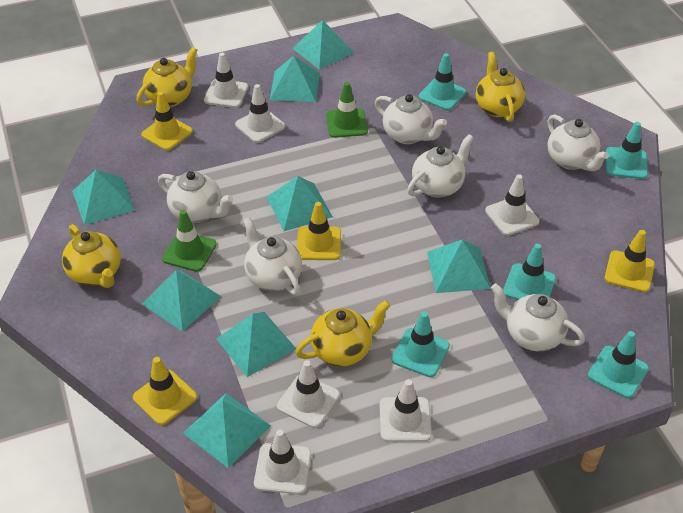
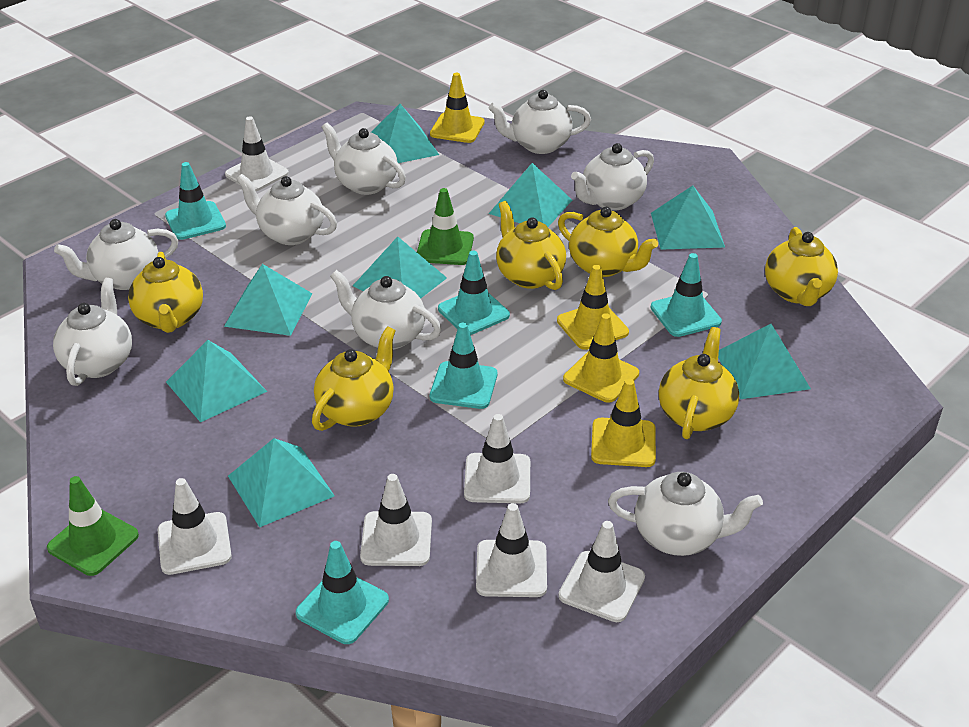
white teapot: [158,171,233,223] [243,217,302,295] [375,94,447,144] [407,134,474,197] [491,283,585,351] [547,115,609,171] = 6 -> [53,278,132,386] [54,219,178,290] [236,174,337,245] [322,122,406,195] [330,270,441,350] [489,90,591,154] [571,143,654,211] [608,472,763,556] = 8
yellow teapot: [62,224,121,288] [137,47,198,107] [295,300,391,367] [476,52,525,122] = 4 -> [128,252,203,333] [312,326,396,431] [496,201,566,290] [558,207,658,277] [659,327,739,439] [765,227,838,306] = 6

